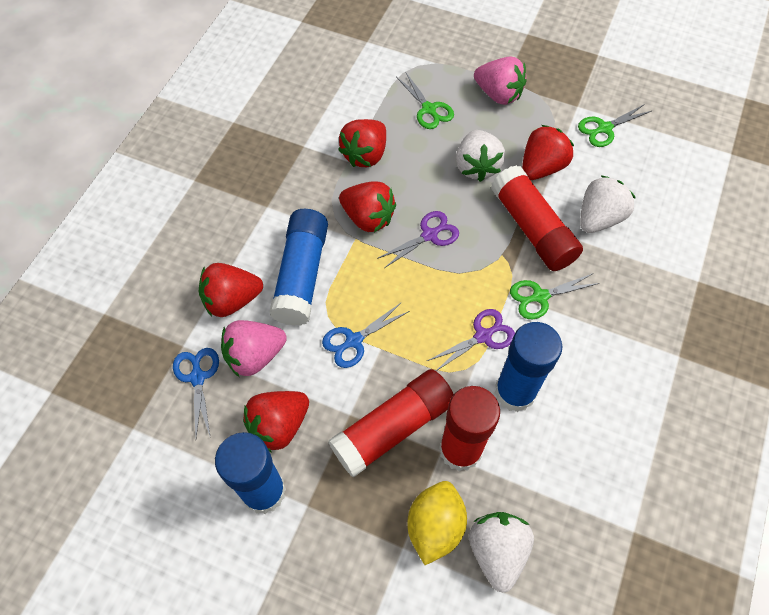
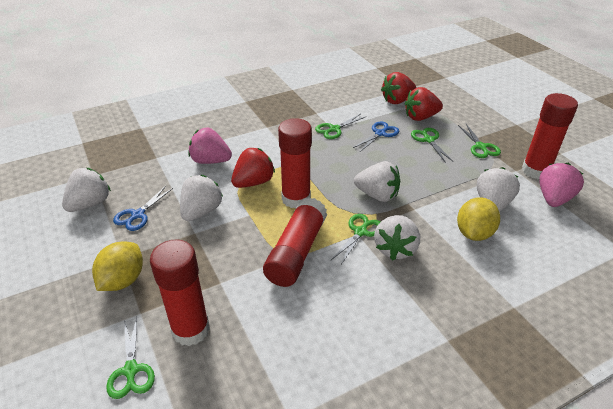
blue glue stick: [215,432,286,514] [269,209,328,326] [495,322,563,412] = 3 -> none = 0
green scissors: [396,73,454,129] [510,273,600,319] [578,104,653,147] = 3 -> [106,317,155,399] [315,114,365,139] [331,214,380,264] [411,128,454,163] [458,124,501,158] = 5
purple scissors: [377,211,459,268] [427,309,515,371] = 2 -> none = 0
red glue stick: [328,369,454,478] [439,386,500,471] [491,165,583,271] = 3 -> [150,239,210,346] [263,197,327,287] [278,118,312,208] [522,93,578,179] = 4
red strawberry: [199,263,263,317] [243,391,309,453] [338,119,386,167] [339,182,396,232] [522,125,574,180] = 5 -> [231,148,275,188] [381,72,416,104] [405,87,443,121] = 3
white strawberry: [456,130,505,182] [469,512,534,593] [580,176,635,233] = 3 -> [62,168,111,212] [180,175,223,221] [354,161,400,202] [374,215,420,261] [477,167,520,212] = 5
yellow lemon: [407,481,467,565] = 1 -> [92,241,143,291] [457,197,500,241] = 2

